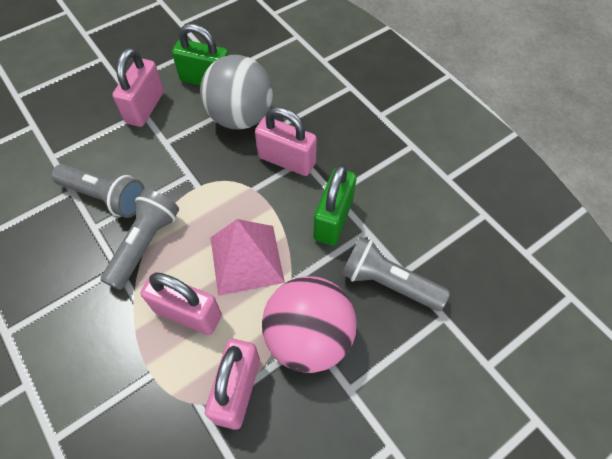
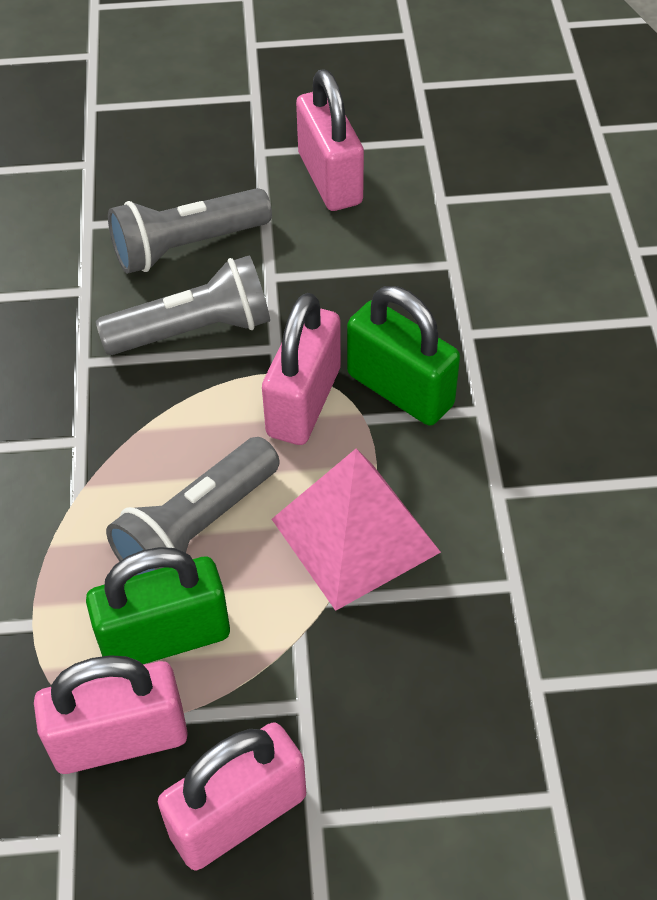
grey ball: [200,55,273,129] = 1 -> none = 0
pink ball: [262,276,357,373] = 1 -> none = 0

